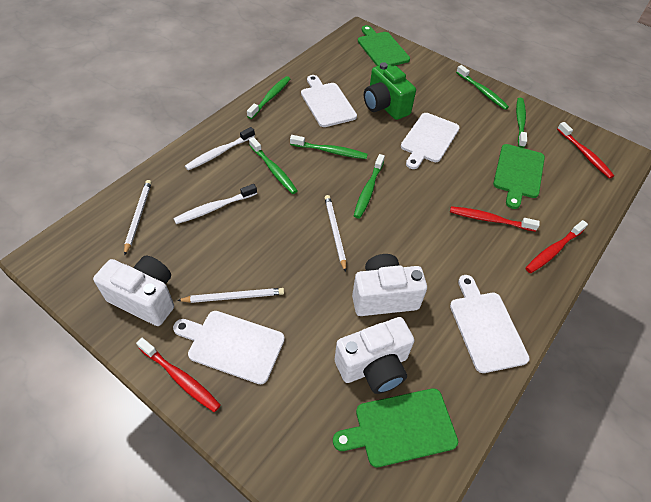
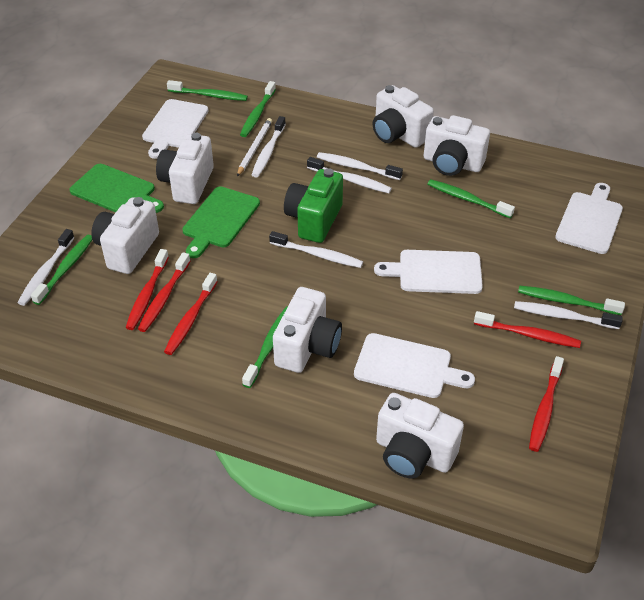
green cutting board: [333,388,458,467] [358,25,410,66] [493,144,545,209] = 3 -> [69,164,164,213] [182,186,260,258] = 2
red toothbrush: [136,338,221,412] [450,206,540,232] [525,220,588,273] [557,122,614,179] = 4 -> [126,249,169,330] [138,252,190,332] [164,273,218,355] [474,311,581,348] [529,356,564,452] = 5
white camera: [93,256,174,326] [335,317,414,394] [352,254,427,316] = 3 -> [91,197,159,274] [156,133,214,204] [273,287,342,373] [373,85,434,148] [376,393,464,478] [424,115,490,176] = 6
white pencil: [124,180,152,256] [177,288,284,303] [325,195,346,272] = 3 -> [237,118,272,176] = 1
white toothbrush: [173,184,257,224] [185,127,255,170] = 2 -> [18,229,75,306] [252,116,286,178] [269,231,363,268] [307,157,392,193] [317,152,403,180] [514,301,623,329] = 6

